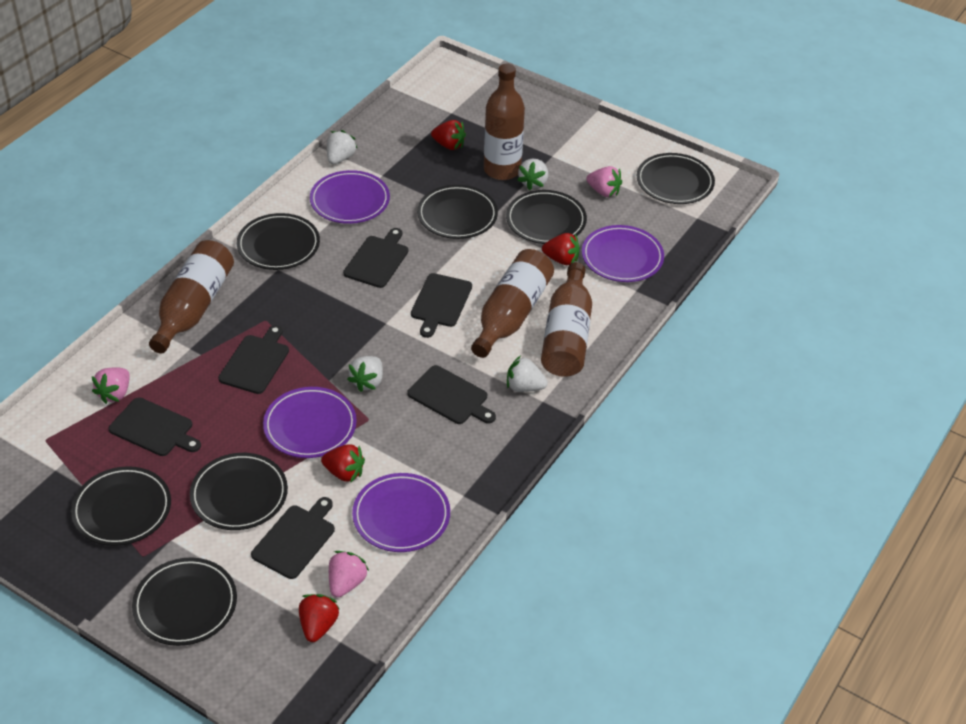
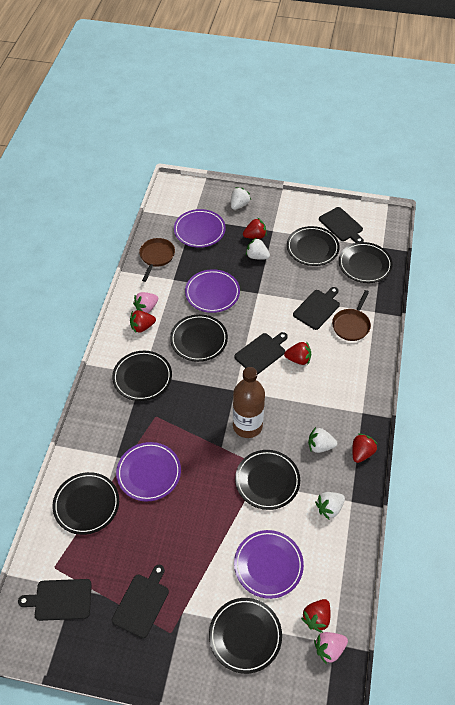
black cutting board: [108,397,201,456] [218,325,289,394] [251,497,335,579] [343,228,408,288] [407,365,496,424] [411,273,472,338] = 6 -> [18,579,92,621] [112,565,169,638] [234,332,288,375] [293,287,340,330] [319,207,364,243] = 5
brown bottle: [149,240,234,353] [471,249,554,358] [484,64,525,180] [541,262,592,377] = 4 -> [233,367,265,438] = 1
brown pan: none = 0 -> [139,238,175,282] [332,290,371,341] = 2
pink strawberry: [92,367,130,404] [329,551,369,598] [586,166,622,197] = 3 -> [133,292,158,313] [314,632,348,664] = 2
red strawberry: [299,594,339,642] [321,444,365,483] [431,120,466,150] [542,233,580,265] = 4 -> [130,310,156,333] [243,217,267,239] [284,341,311,365] [301,599,331,633] [352,433,377,463] = 5

